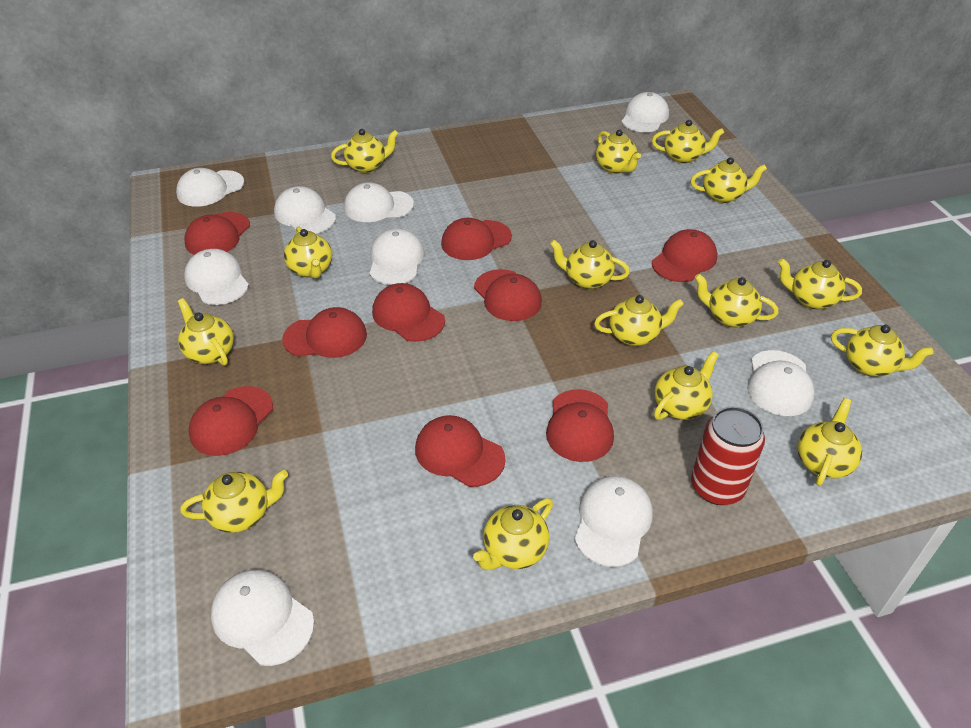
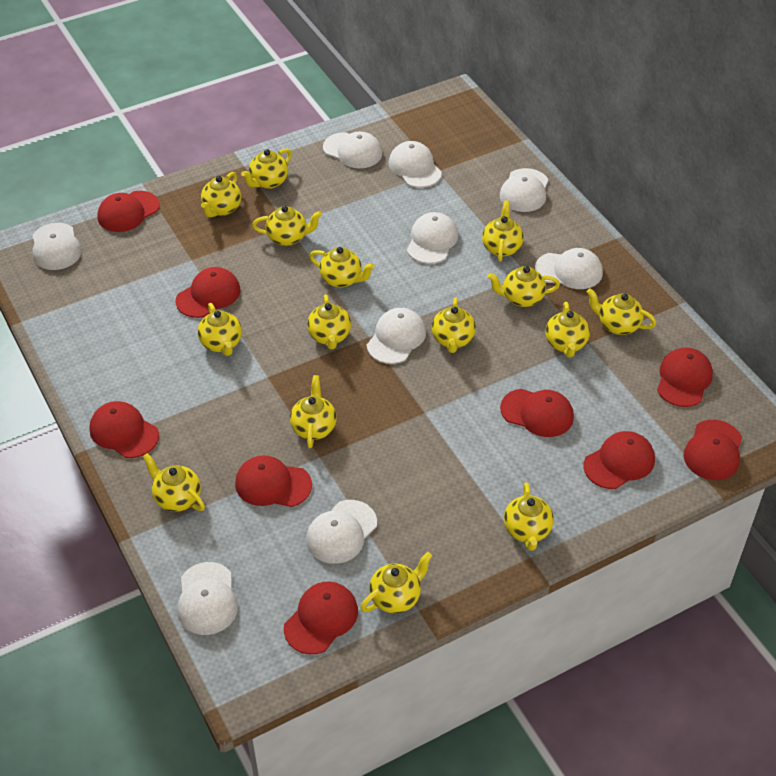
red can: [691,406,765,505] = 1 -> none = 0

